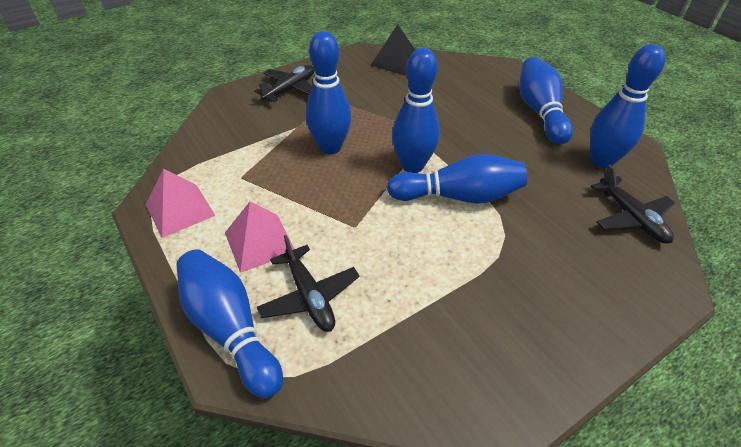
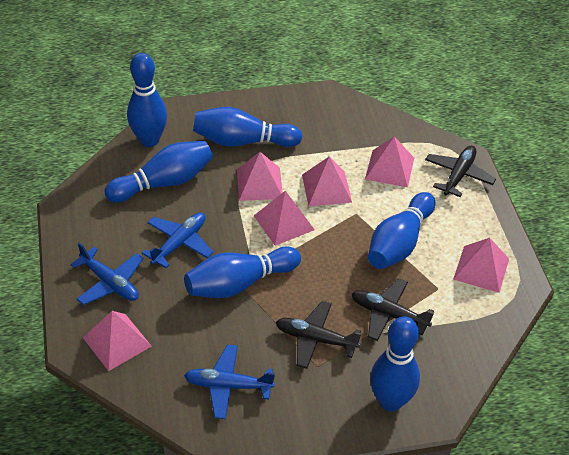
black pyramid: [370,24,415,75] = 1 -> none = 0
blue plane: none = 0 -> [70,243,143,305] [142,213,214,268] [184,345,275,419] = 3
pink pyramid: [146,169,216,238] [225,202,294,273] = 2 -> [83,311,152,371] [237,152,283,201] [254,191,315,246] [302,156,352,206] [365,136,414,187] [453,237,509,293] = 6

